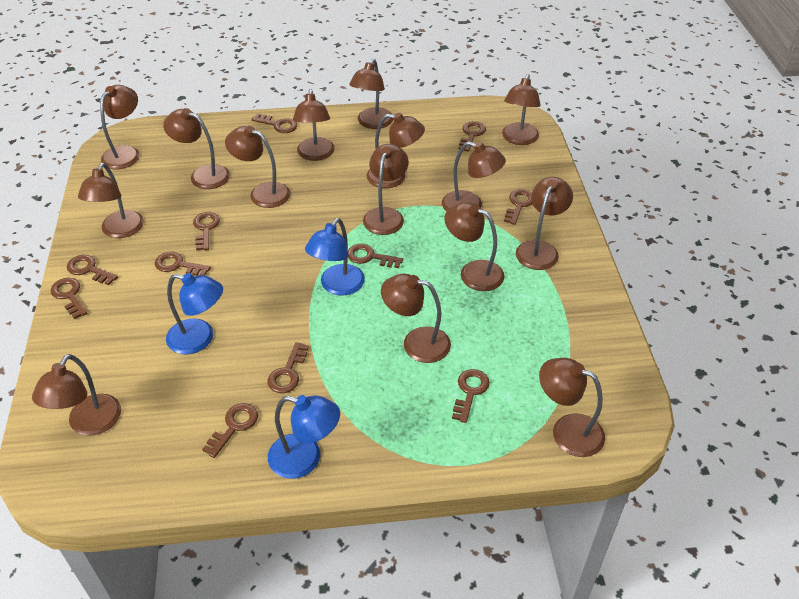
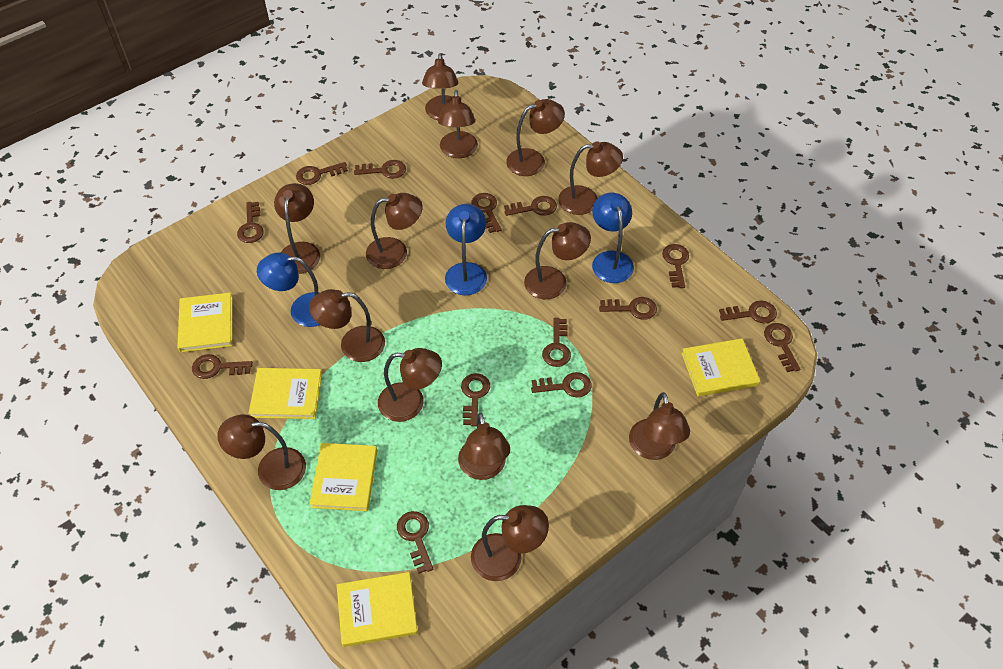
brown key: [51,278,88,319] [67,255,118,285] [155,252,211,276] [193,212,220,250] [202,403,258,458] [251,113,297,133] [268,342,309,393] [348,244,403,268] [452,369,490,423] [458,121,486,152] [504,189,532,225] = 11 -> [192,354,253,379] [237,202,264,243] [296,162,348,185] [354,160,406,179] [397,511,433,573] [461,373,490,426] [471,193,502,233] [504,196,557,216] [531,372,592,398] [542,318,571,367] [599,297,657,320] [662,244,689,288] [719,300,777,324] [764,323,800,372] = 14
brown lamp: [32,354,121,436] [78,163,144,238] [100,85,140,169] [163,108,230,189] [225,126,290,208] [293,89,335,161] [349,59,393,129] [363,144,409,235] [367,113,425,188] [381,274,451,363] [442,141,506,212] [445,202,504,291] [502,74,541,145] [516,177,573,270] [539,358,605,457] = 15 -> [217,414,306,490] [274,183,320,274] [309,289,385,362] [366,193,423,269] [378,348,442,422] [422,53,458,120] [438,90,478,158] [458,413,510,480] [471,505,549,581] [506,99,565,176] [524,222,591,299] [558,141,623,215] [629,392,690,460] = 13
yellow book: none = 0 -> [177,292,233,353] [249,368,322,419] [309,443,377,511] [337,572,418,647] [681,338,760,396] = 5

